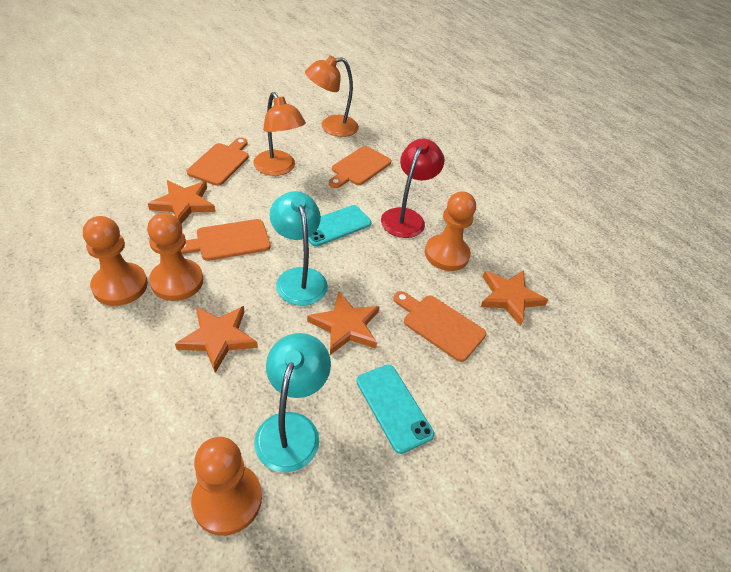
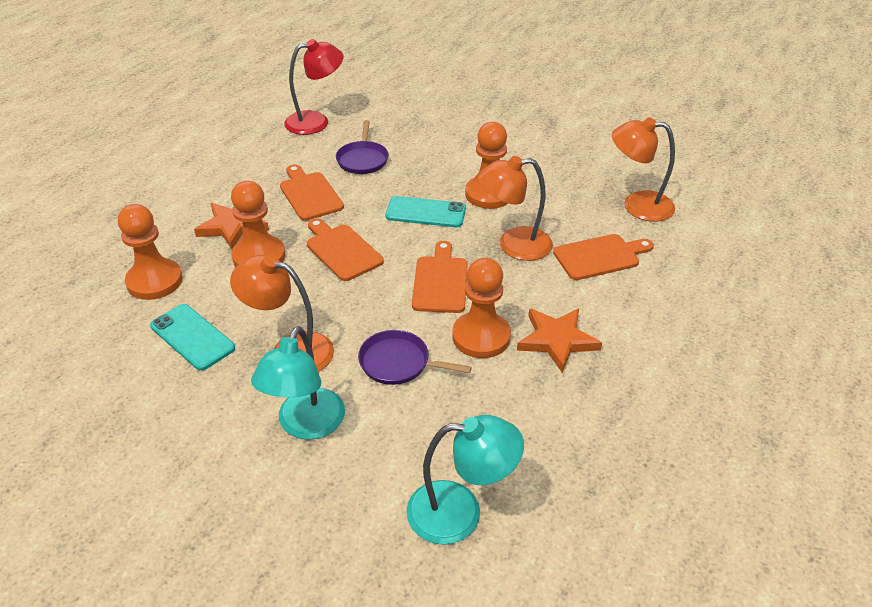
orange lamp: [253,92,306,176] [305,56,359,137] = 2 -> [230,254,334,372] [478,156,553,261] [612,117,675,222] = 3
orange star: [148,180,215,224] [175,306,258,373] [307,291,380,355] [480,271,548,326] = 4 -> [194,203,269,249] [517,308,602,373] = 2
purple pan: none = 0 -> [336,120,389,174] [358,330,472,385] = 2

